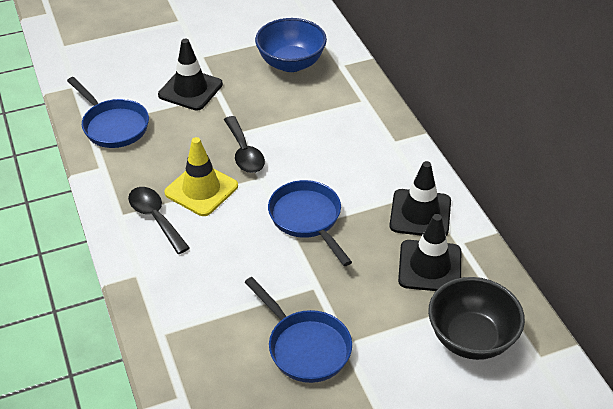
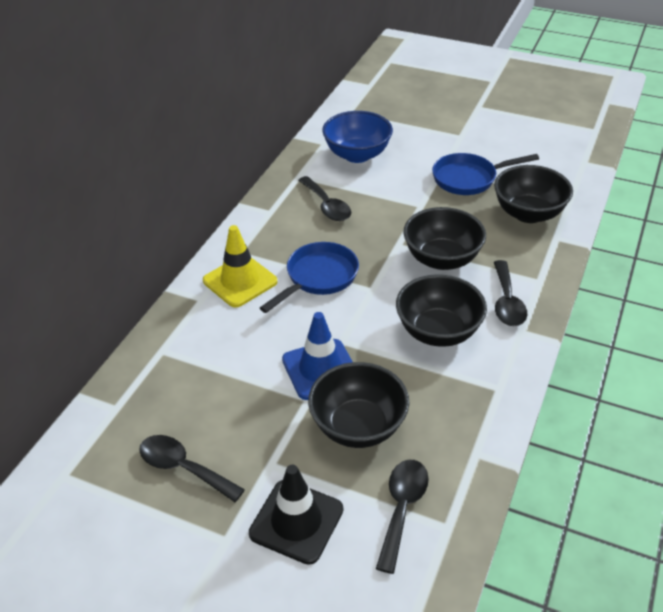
black bowl: [428,277,525,360] = 1 -> [308,362,409,448] [396,274,487,347] [403,207,486,270] [494,165,573,223] = 4
black spoon: [128,187,190,254] [224,116,265,173] = 2 -> [139,435,245,502] [298,176,351,221] [376,460,429,574] [494,260,527,326] = 4
black traffic cone: [158,39,223,111] [389,161,451,236] [398,214,461,291] = 3 -> [249,465,343,565] = 1
blue pan: [67,77,149,148] [245,277,352,383] [268,180,352,266] = 3 -> [260,242,359,313] [432,153,539,195] = 2
blue traffic cone: none = 0 -> [282,312,353,400] = 1

